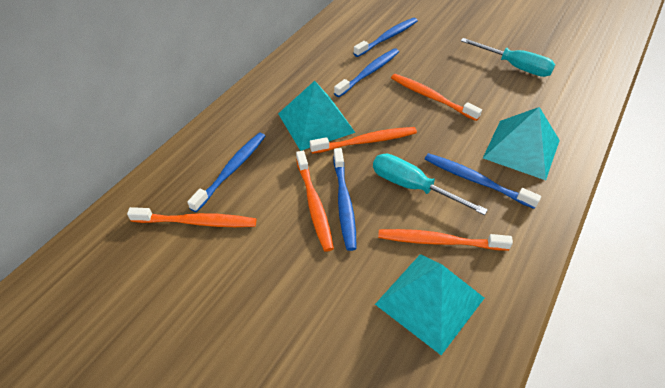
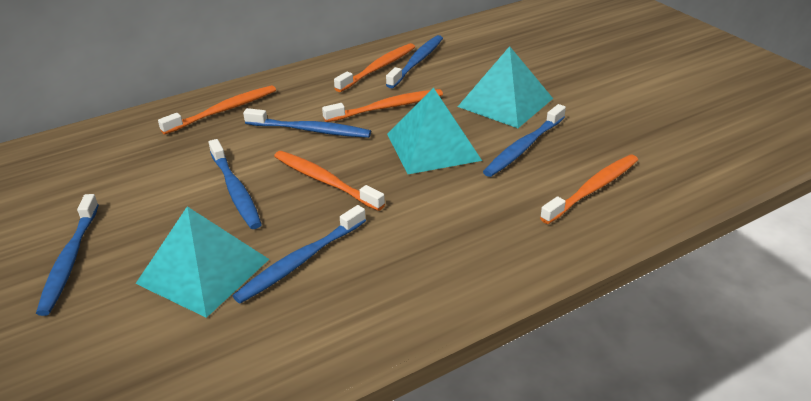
blue toothbrush: [187,133,265,212] [333,148,357,251] [334,48,399,97] [353,18,418,57] [425,153,541,209] = 5 -> [36,194,99,316] [209,139,262,229] [233,205,366,304] [243,108,371,138] [386,35,443,88] [483,104,566,177] = 6
turquoise screwdriver: [373,154,488,215] [461,38,555,77] = 2 -> none = 0

